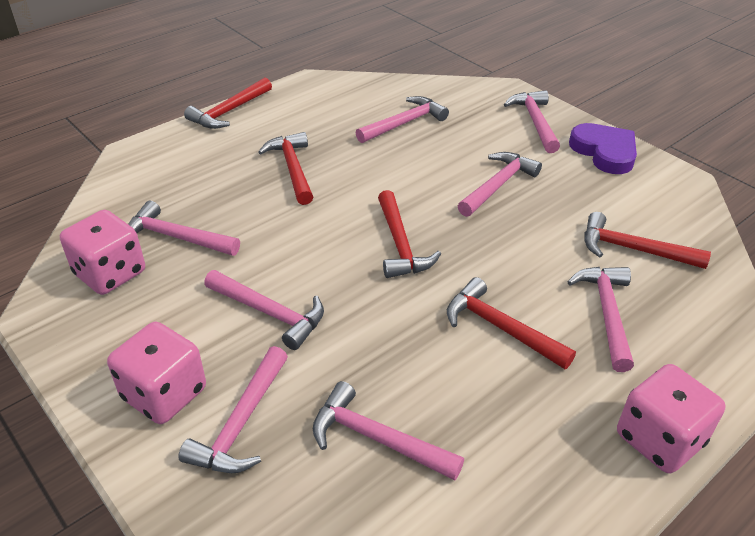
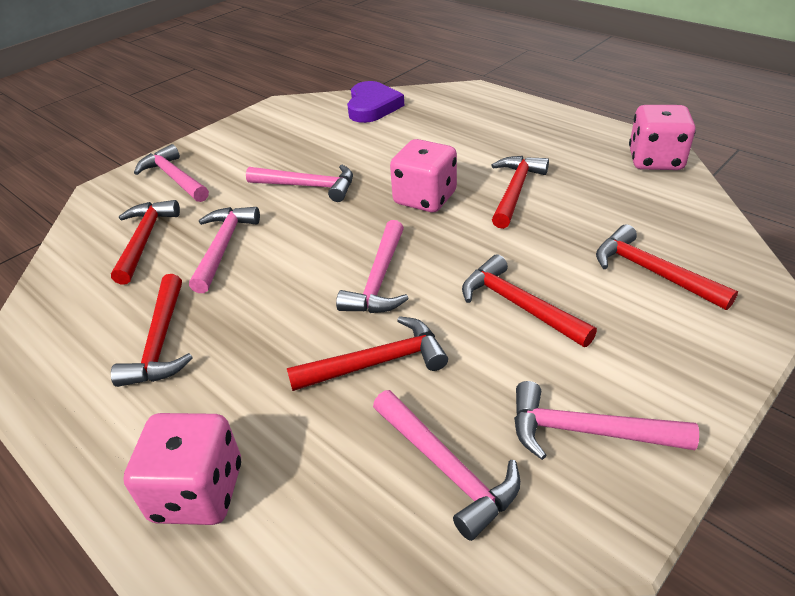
pink hammer: [128,201,240,256] [179,346,288,473] [204,270,324,350] [313,381,464,481] [356,96,449,143] [458,152,542,217] [504,90,560,153] [568,267,634,372] = 8 -> [134,144,209,202] [189,207,260,293] [246,165,353,202] [336,220,409,313] [373,390,520,541] [514,381,699,460] = 6
red hammer: [184,78,272,129] [258,132,313,205] [378,190,441,278] [447,277,576,369] [584,212,711,269] = 5 -> [111,200,180,285] [111,274,193,387] [287,316,448,391] [462,254,597,347] [492,156,549,229] [596,224,738,310] = 6

